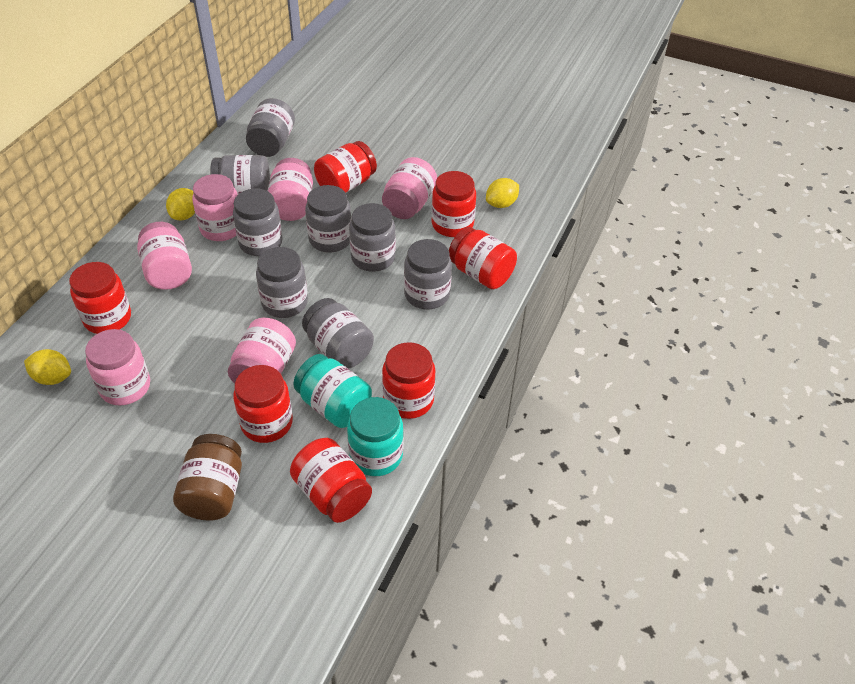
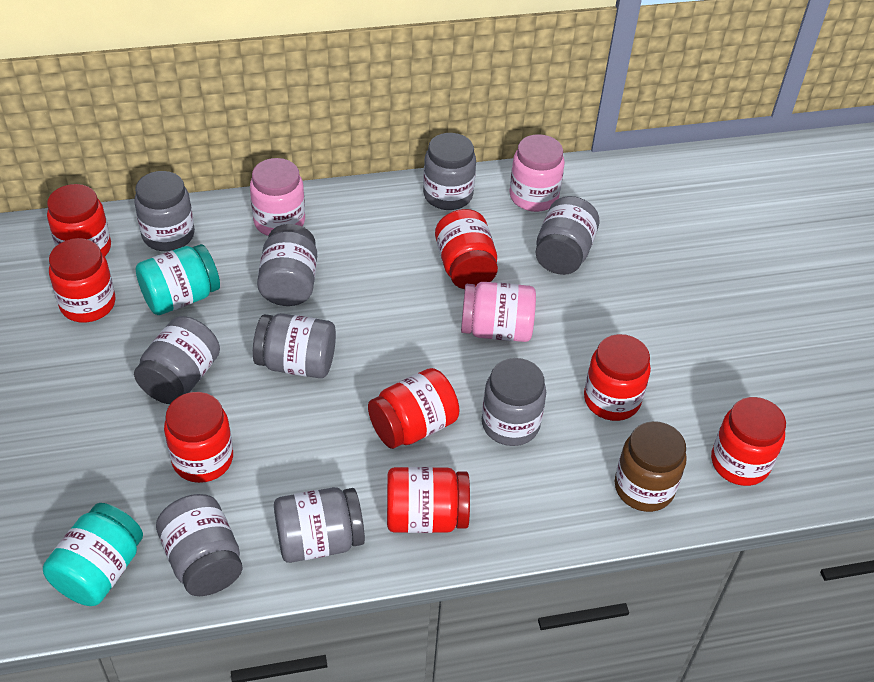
grey jar: [210,155,270,194] [233,188,283,256] [246,98,295,157] [256,247,308,318] [302,298,374,369] [305,185,352,253] [349,203,396,272] [404,239,452,309] = 8 -> [134,171,195,251] [134,316,220,404] [156,494,242,596] [253,313,336,378] [257,224,317,306] [274,487,365,563] [423,133,476,210] [482,358,546,446] [535,196,600,275] = 9
pink jar: [85,329,150,406] [137,222,192,290] [192,174,238,241] [228,318,296,384] [268,158,313,221] [382,157,437,219] = 6 -> [250,158,305,236] [461,282,536,342] [510,134,565,212] = 3
red jar: [69,262,131,334] [233,365,293,443] [290,438,372,523] [314,141,377,193] [382,342,435,419] [431,171,476,237] [449,227,517,289] = 7 -> [47,184,111,256] [49,238,116,323] [164,392,233,483] [368,368,459,449] [387,467,470,533] [435,209,498,289] [584,334,651,421] [711,397,786,486] = 8
yellow lemon: [24,349,71,385] [166,188,195,220] [486,178,519,208] = 3 -> none = 0

